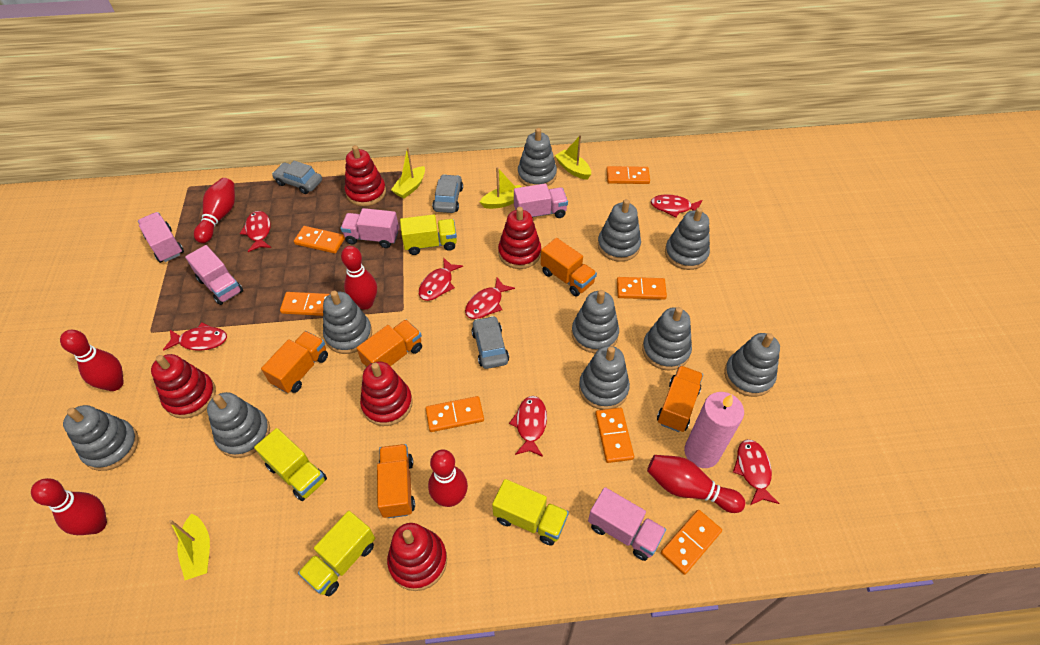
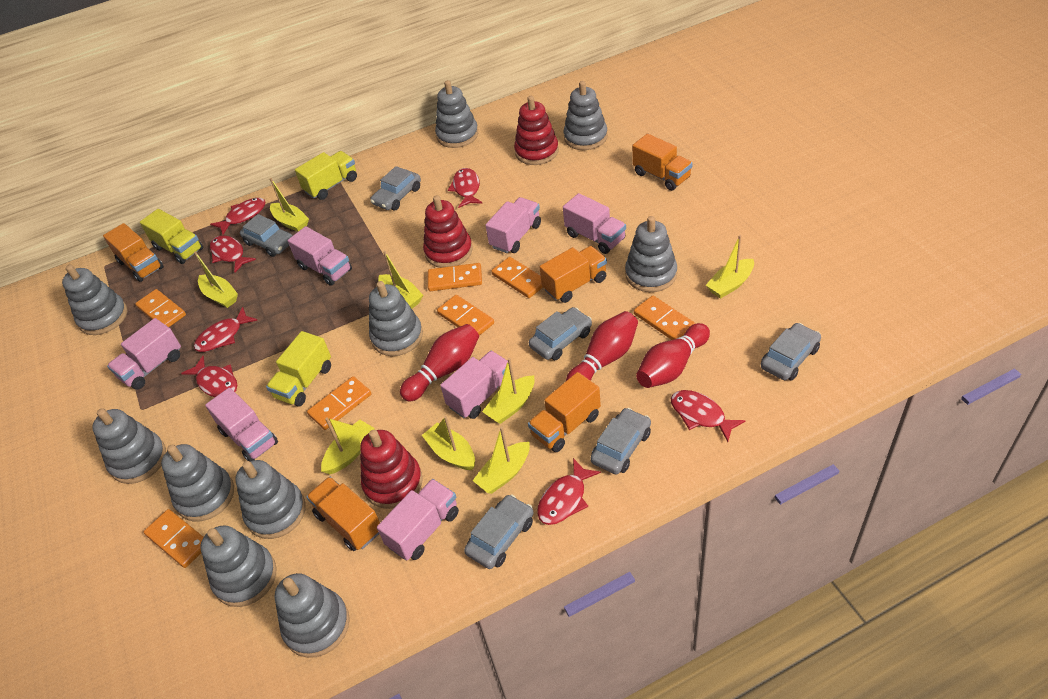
grey car: [272,161,322,194] [432,174,463,213] [471,316,509,369] = 3 -> [240,214,292,257] [370,166,421,210] [464,494,534,569] [529,307,592,360] [590,408,651,474] [761,323,821,380] = 6
pink candle: [684,392,744,468] = 1 -> none = 0
pink truck: [138,212,184,263] [185,245,243,305] [341,208,399,248] [514,183,568,218] [588,487,666,561] = 5 -> [107,318,181,390] [205,388,278,461] [288,226,352,286] [377,479,459,560] [440,351,508,419] [485,197,541,253] [563,193,626,254] = 7
red bowling pin: [31,478,107,535] [60,330,124,391] [194,178,235,243] [341,246,377,310] [428,449,468,507] [647,455,746,513] = 6 -> [400,324,479,402] [566,311,638,381] [636,323,710,388] = 3
red stacking toy: [151,354,216,419] [345,145,386,206] [360,362,413,426] [387,523,447,591] [498,207,541,269] = 5 -> [360,430,423,509] [423,195,473,268] [514,96,559,165] = 3
yellow boat: [169,513,210,580] [391,148,425,198] [480,167,521,209] [555,135,591,180] = 4 -> [194,251,238,308] [270,178,309,232] [321,417,375,474] [378,251,423,309] [422,416,475,470] [472,427,530,494] [482,358,535,424] [706,235,754,299] = 8
yellow truck: [254,428,327,501] [298,511,375,596] [400,214,457,255] [492,479,569,545] = 4 -> [140,209,203,264] [266,331,331,407] [295,151,357,200] = 3

